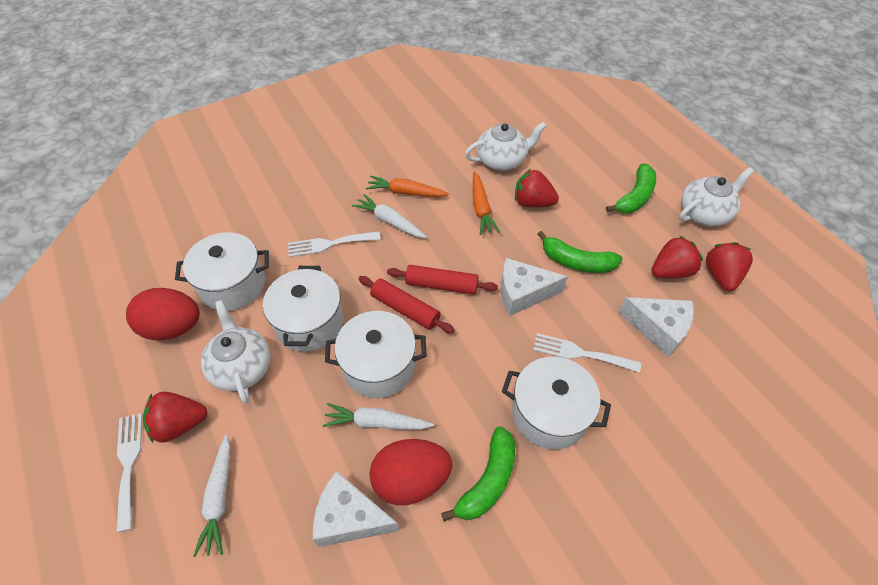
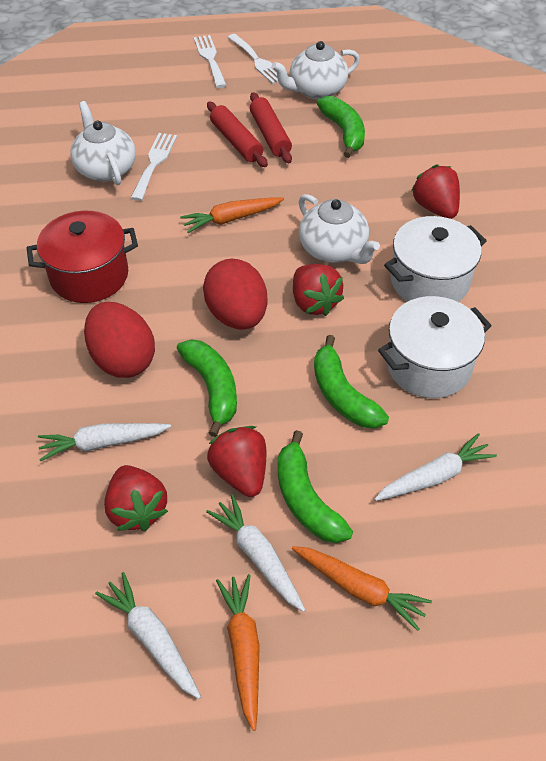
green banana: [441,426,515,522] [537,231,623,273] [606,163,656,213] = 3 -> [177,339,237,437] [278,430,353,543] [314,335,389,429] [317,96,365,158] = 4
orange carrot: [366,175,449,197] [473,171,500,235] = 2 -> [180,197,284,233] [216,574,260,731] [292,546,432,631] = 3
red pot: none = 0 -> [27,211,138,303] = 1
white carrot: [193,435,230,557] [322,403,434,430] [352,194,427,238] = 3 -> [38,423,171,461] [95,572,201,699] [206,494,305,612] [374,433,497,501] = 4
white cheese: [313,471,399,547] [501,258,568,316] [618,297,694,357] = 3 -> none = 0
white pot: [175,232,269,311] [263,266,344,352] [325,311,427,398] [502,357,611,450] = 4 -> [378,296,492,398] [384,216,487,302] = 2

